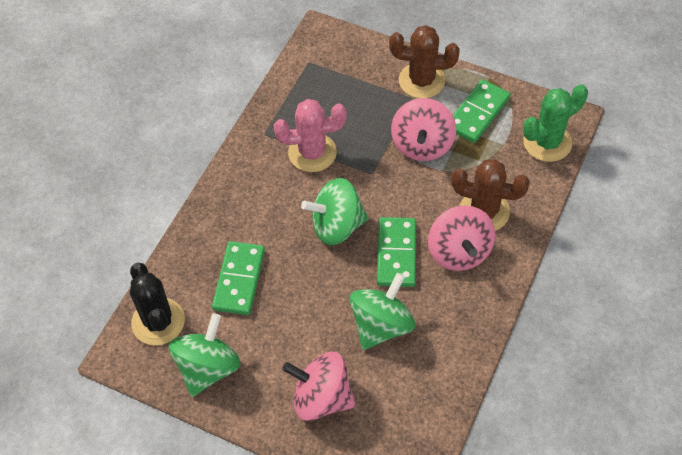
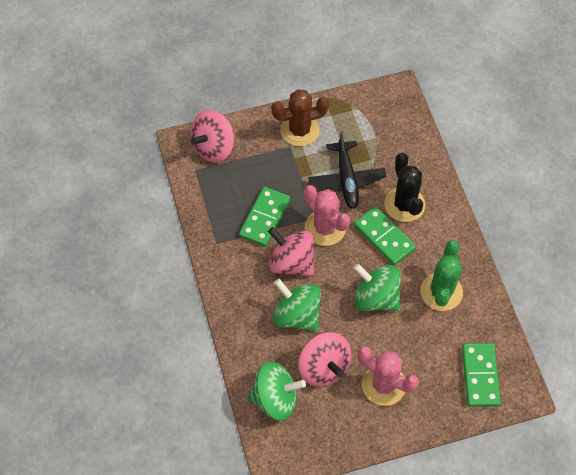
black plane: none = 0 -> [308,131,386,209] = 1
brown cactus: [389,25,460,98] [451,159,530,231] = 2 -> [271,89,329,147] = 1
pink cactus: [274,99,347,172] = 1 -> [304,185,350,246] [357,346,419,406] = 2

